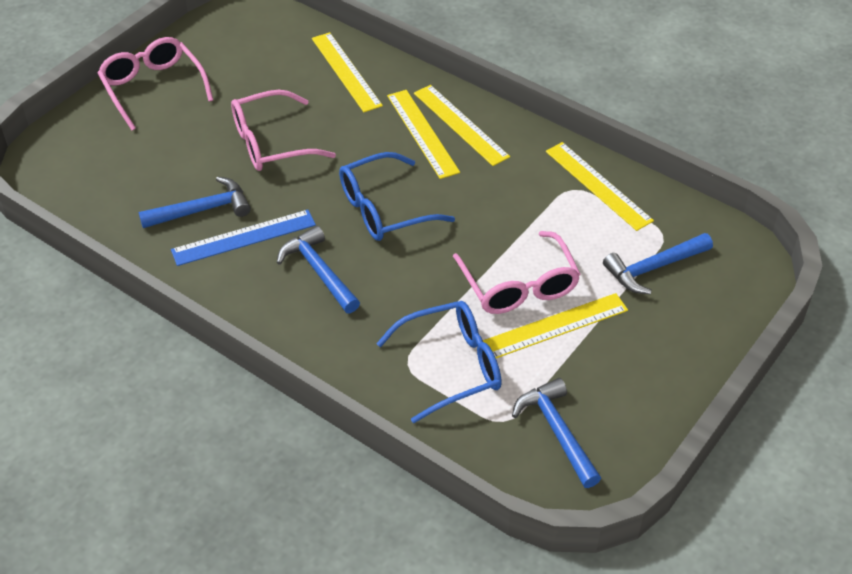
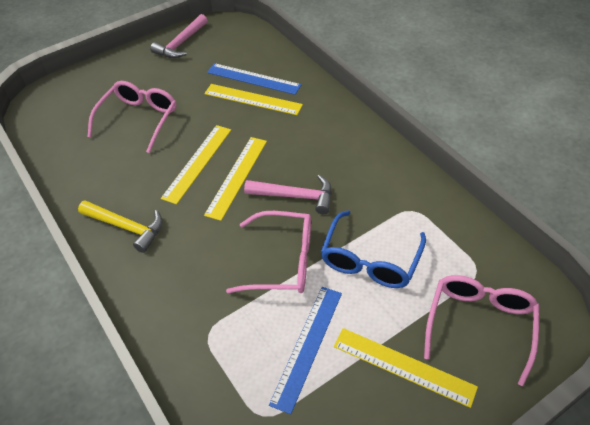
blue glasses: [339,152,455,241] [376,301,502,423] = 2 -> [321,211,426,288] = 1
blue hammer: [139,176,251,228] [277,226,360,313] [512,378,601,488] [603,233,713,294] = 4 -> none = 0
blue ruler: [171,210,316,266] = 1 -> [207,63,301,95] [269,287,342,414] = 2
pink hammer: none = 0 -> [150,14,208,58] [244,174,332,214] = 2
yellow hammer: none = 0 -> [78,200,163,253] = 1
yellow ruler: [312,32,383,112] [387,90,460,179] [414,85,510,166] [483,293,628,358] [546,142,654,231] = 5 -> [161,125,231,205] [204,84,303,115] [204,137,267,221] [334,328,478,408] = 4

